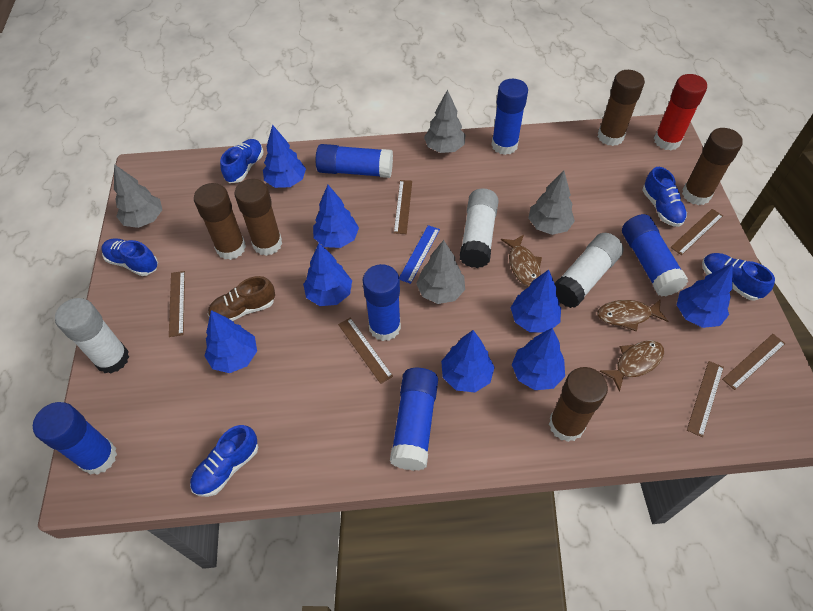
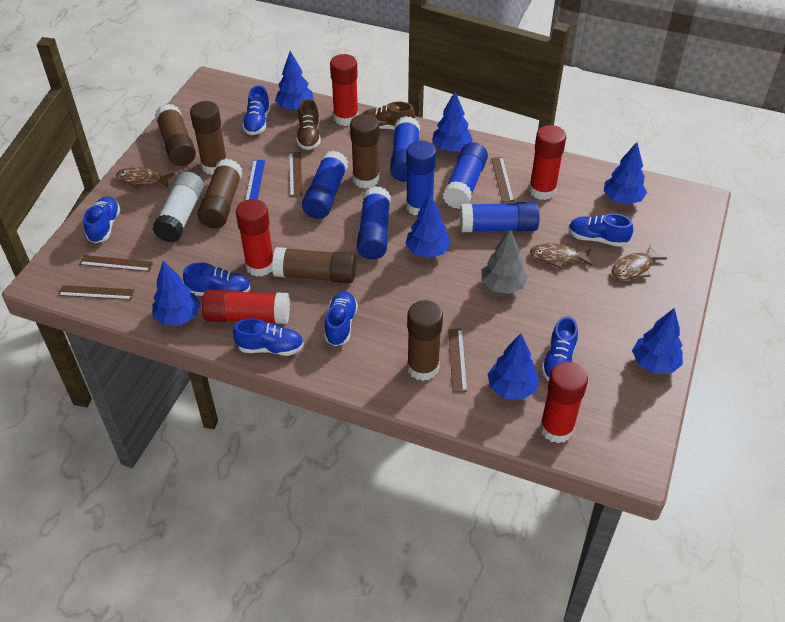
blue shoe: [101,238,158,276] [190,425,258,497] [220,139,263,183] [642,167,687,227] [702,253,775,301] = 5 -> [83,196,120,243] [183,262,250,296] [233,318,304,356] [242,85,270,135] [324,291,358,346] [541,316,578,381] [568,213,633,247] = 7
blue tree: [204,310,257,373] [263,124,306,188] [303,243,352,306] [313,185,359,248] [441,330,495,393] [511,270,561,332] [512,328,565,390] [677,264,732,328] = 8 -> [152,261,201,325] [275,51,314,111] [406,194,451,258] [432,91,473,152] [487,333,539,400] [604,142,647,204] [632,308,683,374] = 7
brown glue stick: [194,183,246,260] [235,179,282,256] [549,367,608,442] [598,70,645,146] [682,128,743,205] = 5 -> [155,104,196,166] [190,101,227,175] [197,159,242,229] [272,247,356,284] [350,114,379,188] [407,300,443,381] = 6
brown ruler: [169,271,185,337] [338,318,393,384] [394,180,412,234] [670,209,723,255] [687,361,724,437] [722,334,786,390] = 6 -> [58,285,135,300] [79,255,153,272] [289,152,302,197] [448,329,467,392] [491,157,514,203] = 5
brown shoe: [208,276,275,321] = 1 -> [297,99,321,150] [362,102,415,129] = 2
grey tree: [114,164,162,228] [416,240,465,304] [424,90,466,153] [528,170,575,235] = 4 -> [482,229,528,294] = 1
red glue stick: [654,74,707,150] = 1 -> [202,290,290,324] [236,199,273,277] [330,54,359,126] [529,125,566,200] [540,362,588,443] = 5
white glue stick: [55,298,129,374] [460,188,499,268] [555,233,623,308] = 3 -> [153,172,204,243] = 1

